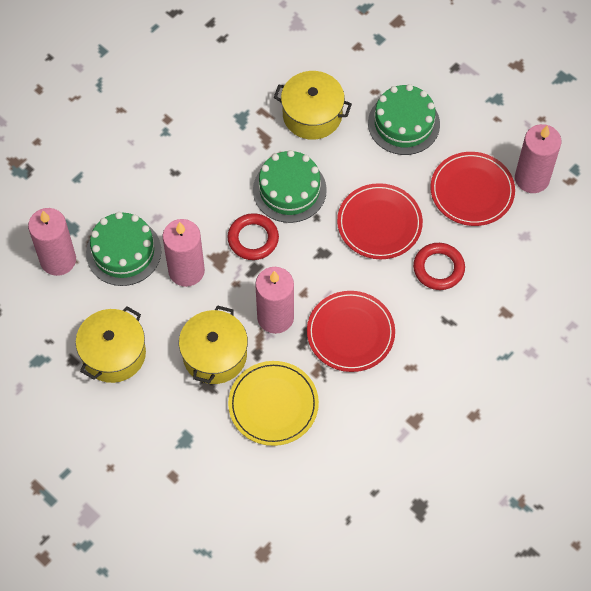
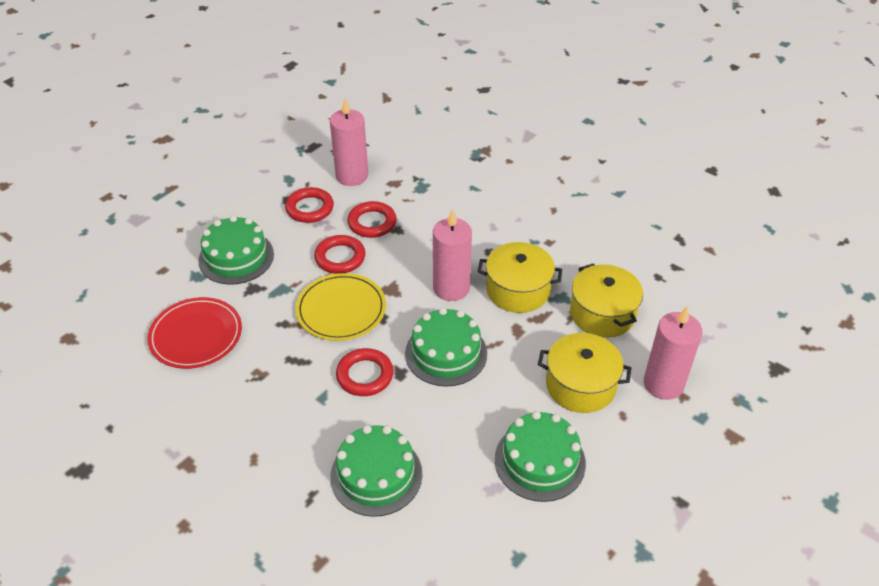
green cake: [86,212,161,286] [253,150,327,223] [368,84,440,155] = 3 -> [198,215,274,285] [330,425,422,517] [405,307,487,387] [495,411,586,502] = 4
pink candle: [28,208,76,276] [163,219,205,287] [255,267,294,334] [515,124,561,193] = 4 -> [330,99,368,186] [433,209,472,301] [644,307,703,400] = 3
red plate: [307,291,395,372] [337,183,423,259] [430,152,515,226] = 3 -> [147,297,242,369] = 1
red ring: [227,213,279,260] [413,243,465,290] = 2 -> [285,187,334,223] [314,235,365,274] [336,348,394,396] [347,201,397,238] = 4

